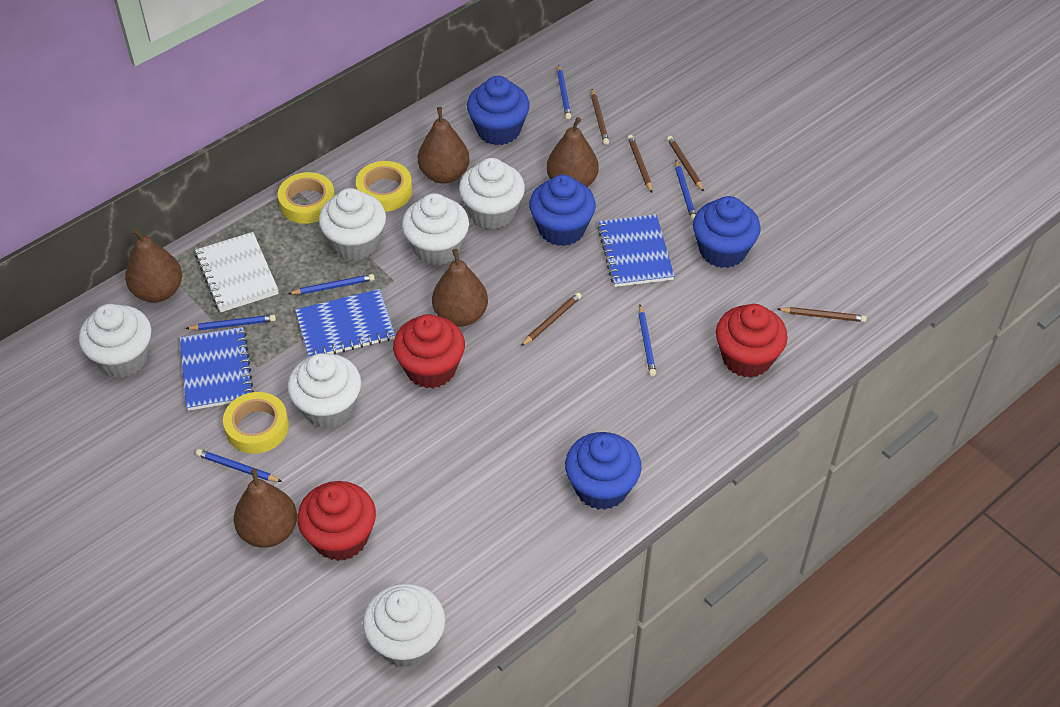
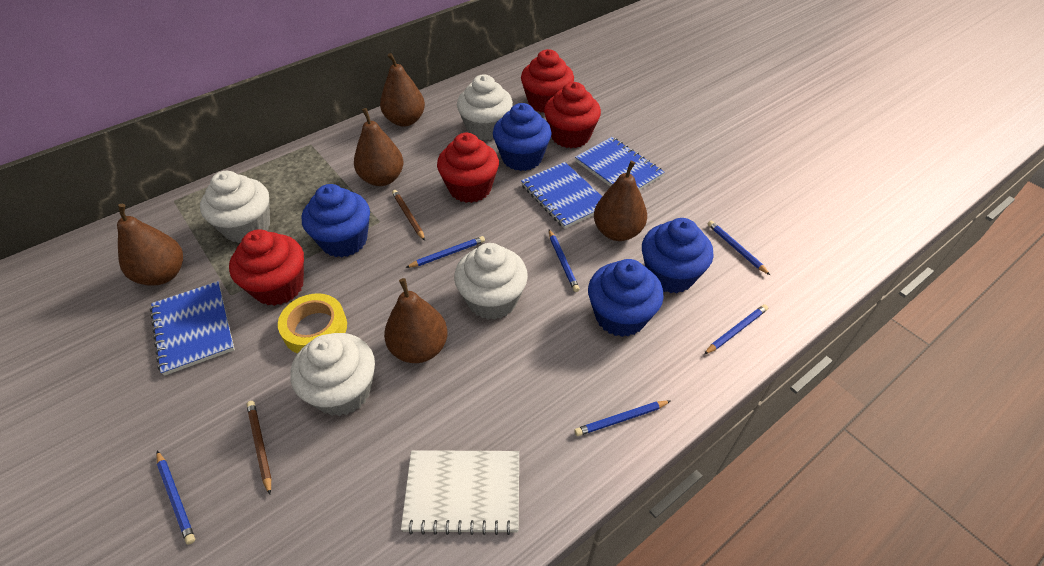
brown pencil: [521,292,581,346] [591,89,609,145] [628,135,652,193] [667,136,704,192] [778,307,867,322] = 5 -> [247,401,272,495] [392,190,425,241] = 2
red cupcake: [297,481,376,561] [393,314,465,388] [716,304,788,378] = 3 -> [229,230,304,306] [437,133,499,203] [521,49,574,113] [544,82,601,148] = 4
white cupcake: [79,304,151,378] [287,353,361,428] [319,188,386,260] [363,583,445,668] [402,193,469,265] [459,158,525,229] = 6 -> [200,171,270,243] [290,333,375,416] [454,243,528,320] [457,75,513,140] = 4
yellow tape: [223,392,289,454] [278,172,335,224] [356,161,412,212] = 3 -> [278,293,347,354] = 1

